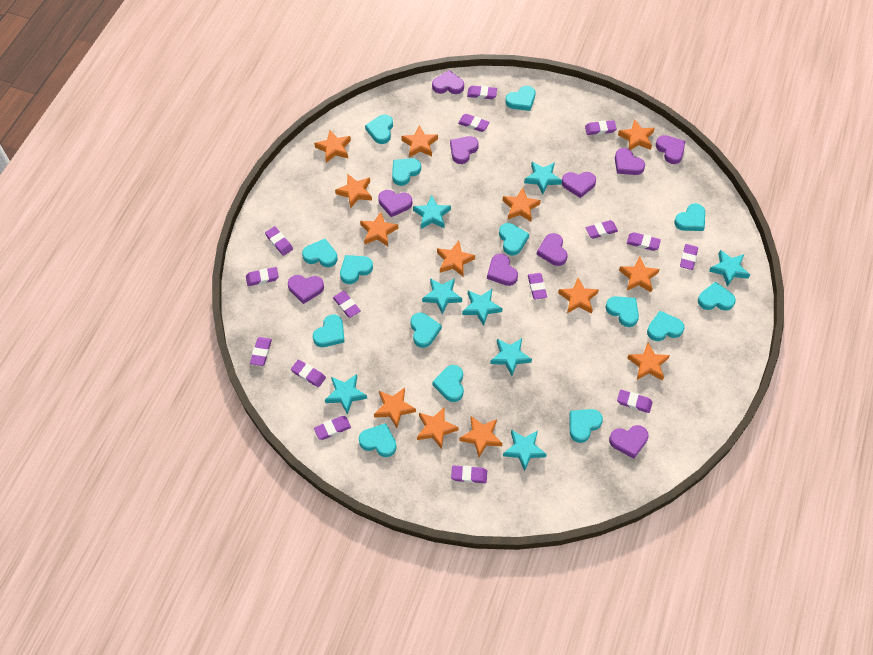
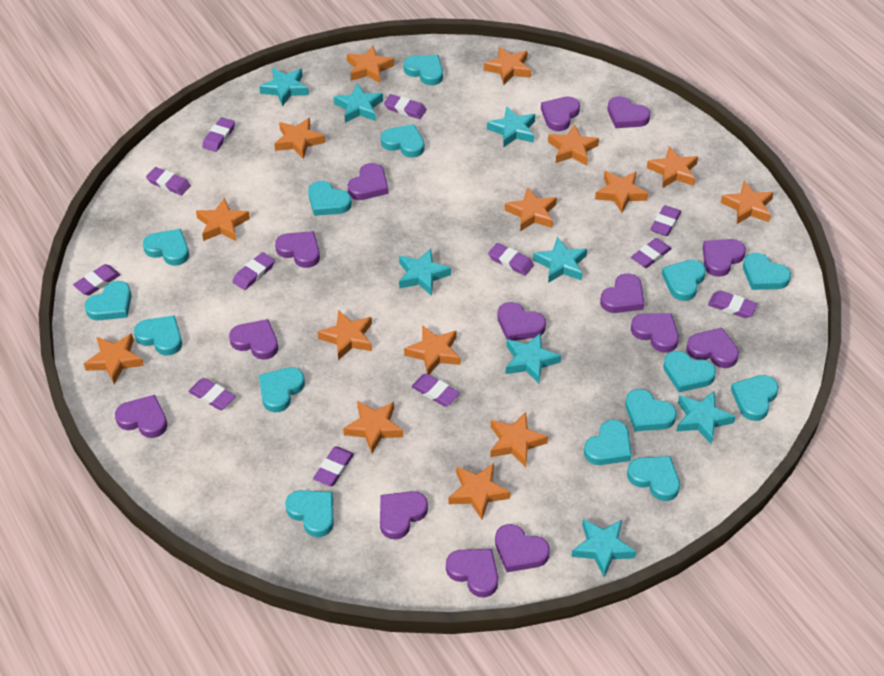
orange star: [314,130,351,163] [335,174,372,208] [360,212,398,246] [374,388,416,428] [401,125,438,157] [417,407,459,449] [437,241,475,276] [459,416,502,457] [502,188,541,222] [558,278,599,314] [618,119,655,150] [619,256,660,292] [627,343,670,381] = 13 -> [84,334,144,384] [196,198,250,241] [274,118,325,159] [317,310,372,360] [343,401,403,453] [347,46,394,83] [404,325,460,374] [449,463,510,520] [484,47,531,85] [490,412,548,467] [505,187,557,231] [548,125,599,165] [595,171,648,213] [647,146,698,188] [720,181,774,224] = 15
purple eraser: [246,267,279,286] [250,337,272,366] [265,226,293,256] [291,359,326,388] [314,416,351,440] [333,291,361,318] [451,465,487,483] [458,114,490,132] [467,86,497,99] [528,273,547,300] [585,120,617,135] [586,220,618,239] [617,389,653,413] [627,232,661,251] [680,244,698,270] = 15 -> [73,264,120,295] [146,167,191,196] [188,378,236,410] [202,117,235,152] [232,252,275,290] [313,447,354,486] [384,94,427,119] [411,373,460,406] [488,243,534,276] [631,238,672,268] [650,205,681,236] [708,291,758,318] = 12
purple heart: [288,275,324,304] [378,190,412,217] [432,70,464,94] [450,136,479,164] [487,254,518,286] [537,233,568,266] [562,172,596,198] [609,425,649,458] [615,148,645,175] [656,135,685,164] = 10 -> [115,395,167,438] [229,319,278,360] [275,231,320,268] [347,163,388,200] [380,491,428,539] [446,549,498,597] [495,524,550,572] [497,302,546,341] [541,97,580,131] [600,273,644,313] [608,96,650,128] [631,313,679,353] [686,328,739,368] [703,239,746,277] = 14

